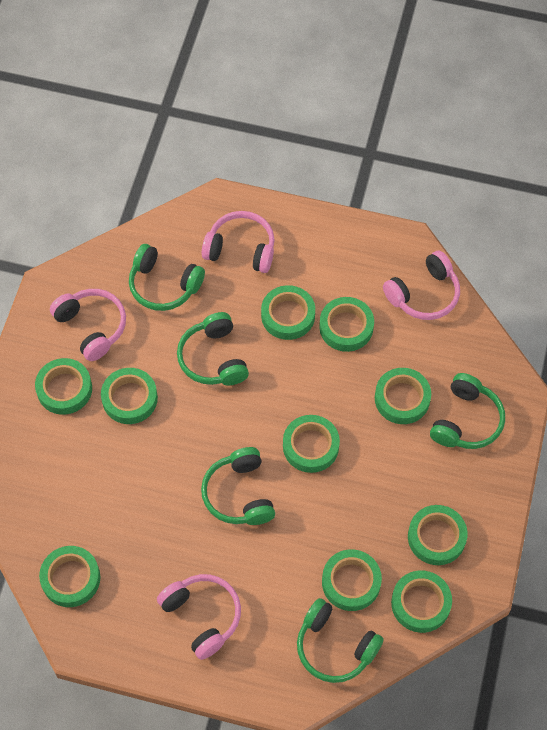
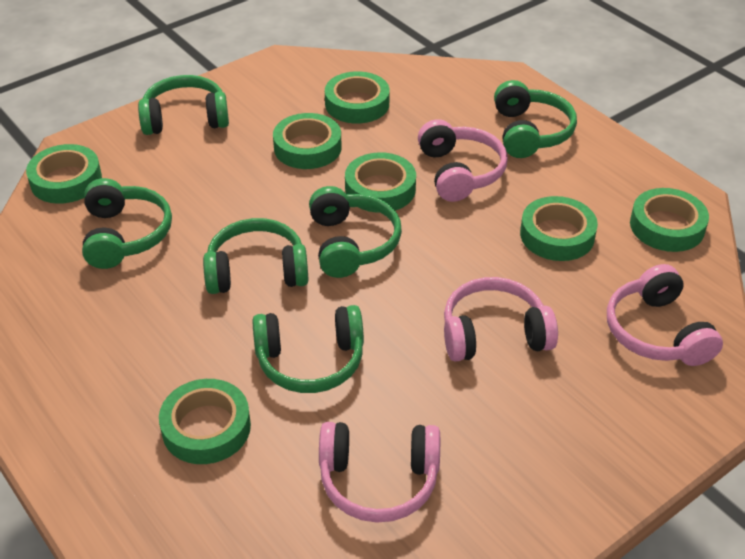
green headphones: [129,244,205,311] [177,312,249,386] [201,447,275,525] [297,598,384,683] [430,373,505,449] = 5 -> [82,178,172,269] [138,75,229,135] [203,218,308,294] [252,305,364,393] [309,186,402,278] [494,80,577,158] = 6
green tape: [35,358,92,415] [39,546,100,607] [101,368,158,424] [261,285,315,340] [283,415,340,473] [319,297,374,352] [322,549,382,611] [375,368,431,424] [391,570,452,633] [408,505,468,565] = 10 -> [26,144,102,204] [159,379,251,464] [273,113,342,169] [325,71,390,124] [345,152,416,213] [520,196,598,261] [630,188,709,252] = 7

